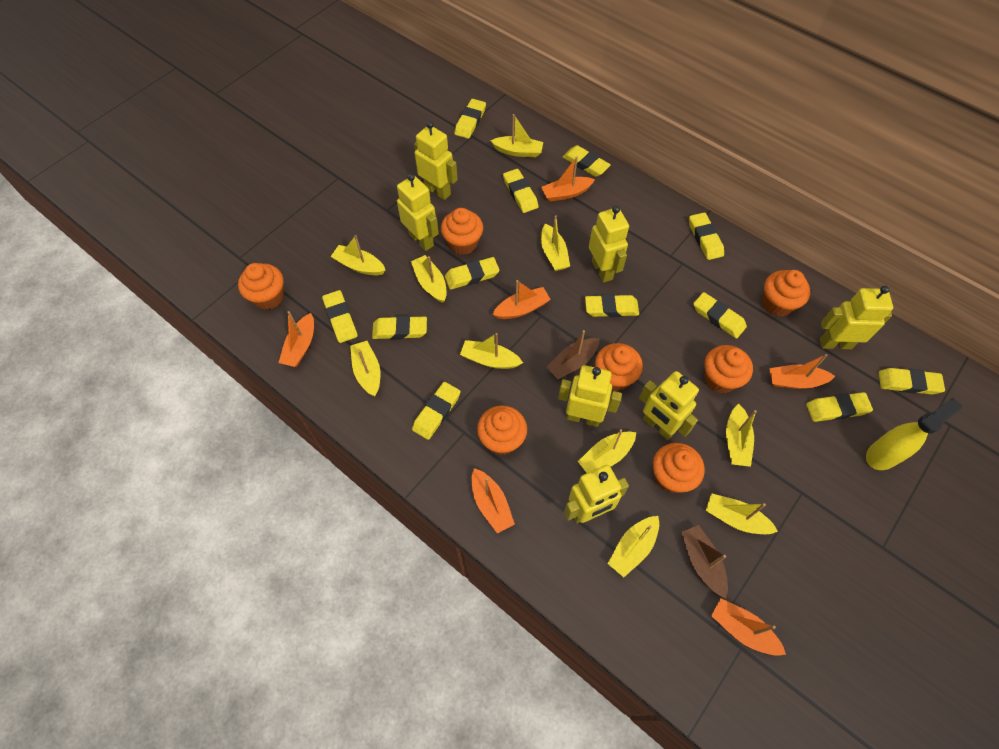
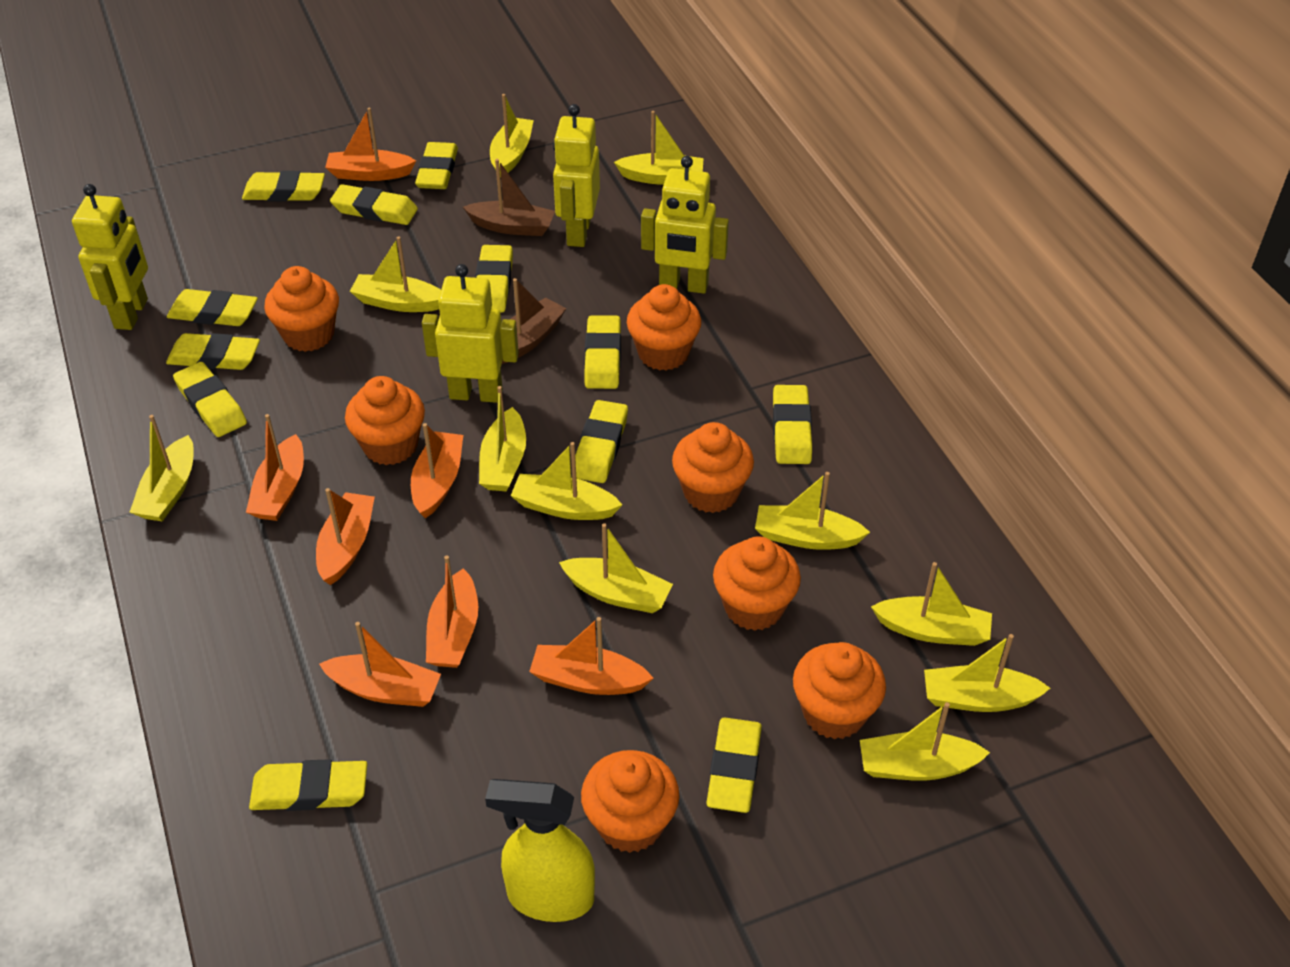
orange boat: [279,311,314,367] [472,468,515,534] [492,280,551,319] [541,156,595,202] [711,598,786,656] [769,354,835,389] = 6 -> [246,414,304,521] [316,488,375,585] [319,622,441,707] [325,108,416,181] [411,423,463,518] [426,555,478,668] [529,617,653,695] = 7
yellow boat: [330,235,386,275] [350,341,380,396] [411,255,447,303] [460,333,523,369] [490,114,543,157] [541,215,570,271] [578,429,636,473] [608,516,659,577] [706,493,778,534] [726,404,757,467] = 10 -> [129,415,194,522] [350,236,441,312] [479,386,526,492] [490,94,534,178] [511,442,622,520] [559,523,673,613] [614,111,704,184] [755,472,870,550] [860,702,990,781] [871,562,992,646] [924,634,1050,712] = 11
yellow robot: [397,173,439,251] [414,121,458,200] [558,365,622,427] [564,465,629,523] [589,206,629,283] [639,371,699,440] [820,286,893,349] = 7 -> [72,184,148,330] [422,264,519,403] [553,104,600,247] [641,156,729,294] = 4

